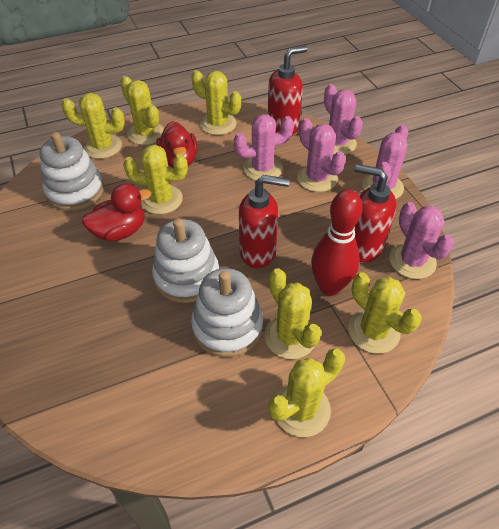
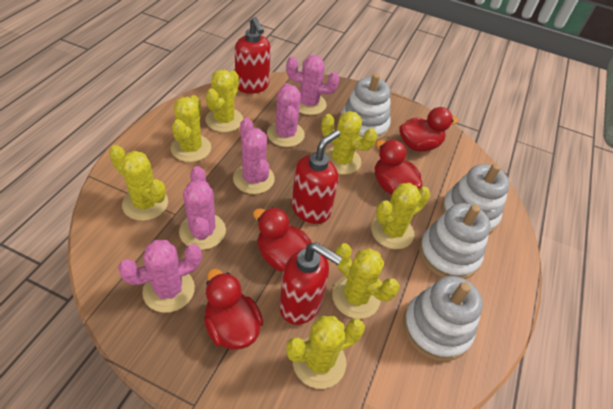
red bowling pin: [311,190,363,296] = 1 -> none = 0
red duck: [82,184,151,241] [156,121,198,168] = 2 -> [204,269,263,350] [253,207,312,272] [375,140,423,195] [399,107,459,151] = 4
white stacking toy: [39,132,104,211] [152,219,219,303] [191,268,263,357] = 3 -> [341,73,391,141] [403,276,483,361] [419,203,491,279] [441,164,510,234] = 4

